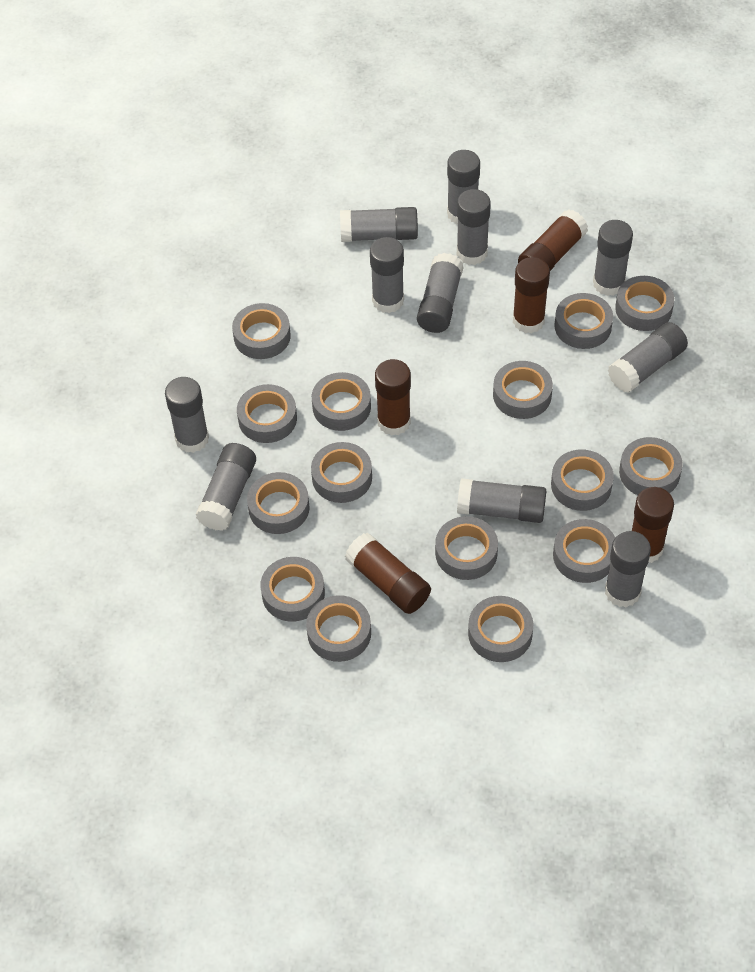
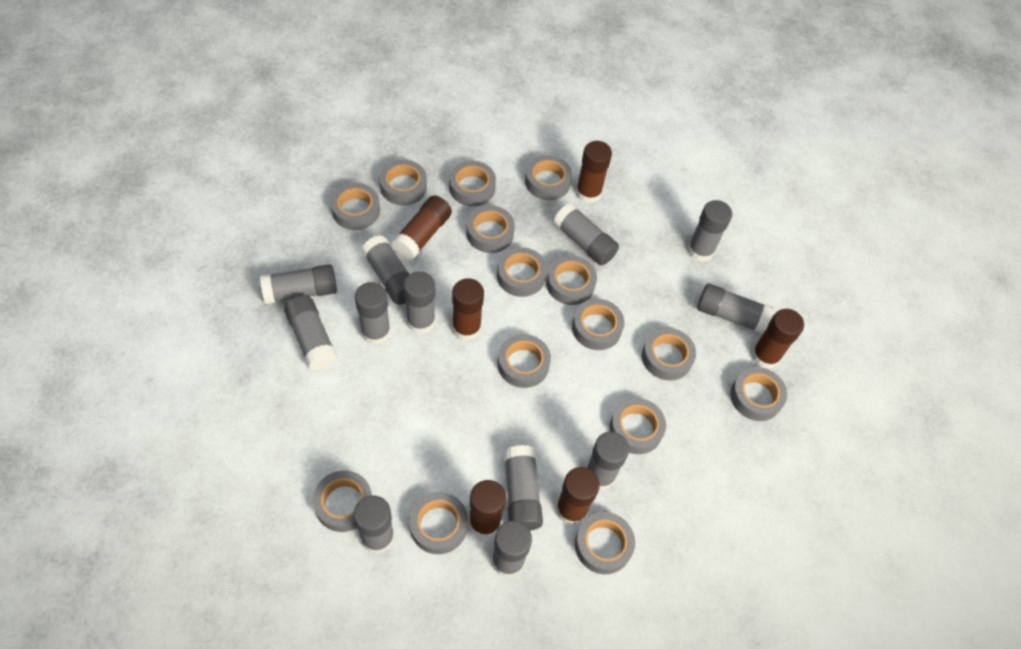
brown glue stick: [345,532,431,614] [375,359,411,436] [513,257,550,334] [518,209,588,271] [632,487,674,563] = 5 -> [392,195,452,260] [452,278,484,341] [469,480,506,538] [556,467,600,525] [576,141,612,203] [752,309,804,369] = 6
grey glue stick: [165,377,209,453] [196,443,256,531] [340,207,418,242] [370,237,404,313] [417,253,464,333] [447,150,480,224] [457,189,491,265] [457,478,546,523] [593,220,633,296] [605,531,651,608] [608,322,688,393] = 11 -> [260,264,337,304] [284,295,337,371] [354,495,394,554] [355,282,391,345] [361,235,410,305] [403,271,435,334] [492,521,532,577] [504,445,543,531] [553,203,619,265] [586,432,629,490] [688,200,732,262] [697,284,774,334] = 12

